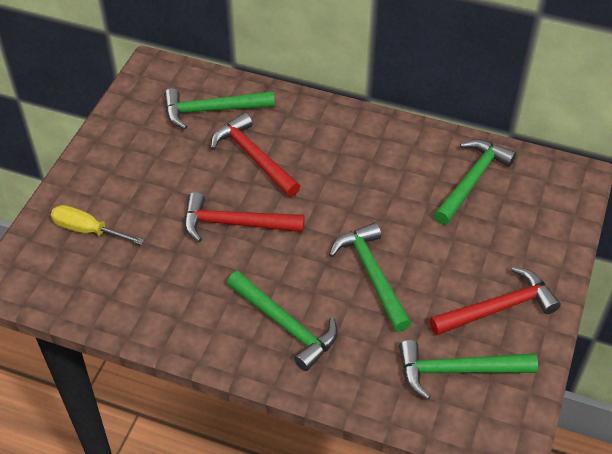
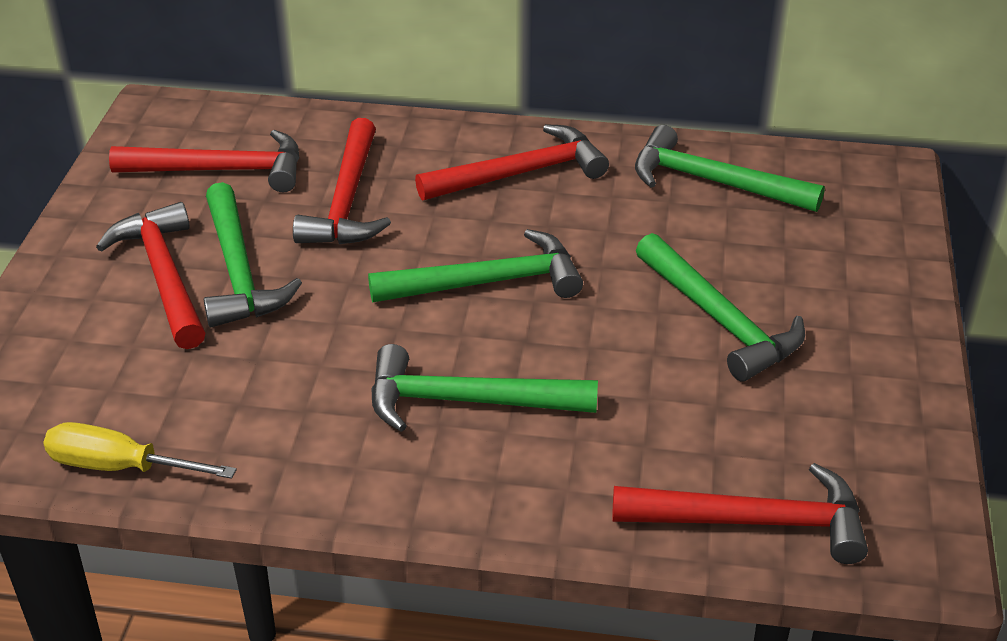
red hammer: [184,192,304,242] [211,112,300,197] [430,267,561,335] = 3 -> [96,202,205,349] [109,130,300,192] [293,118,391,244] [415,124,609,201] [612,463,868,564] = 5

